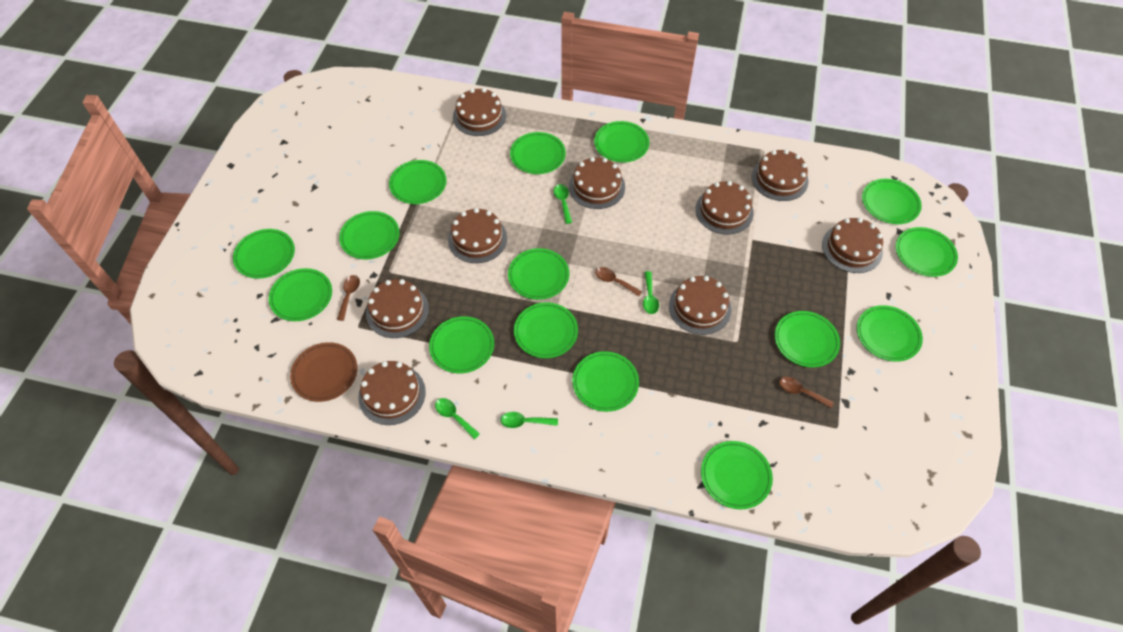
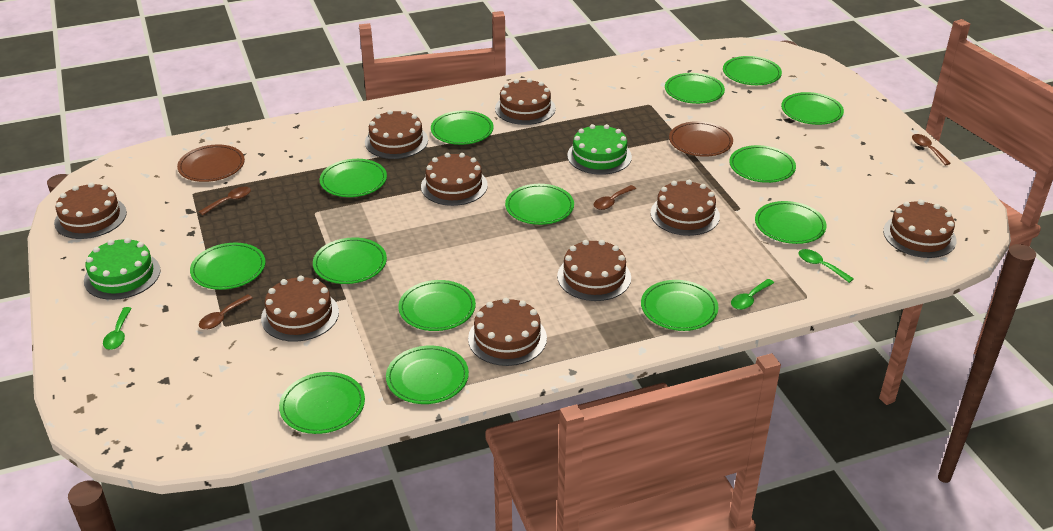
brown plate: [290,342,357,402] = 1 -> [177,144,245,182] [669,121,733,157] = 2
brown spoon: [337,275,360,321] [595,267,642,297] [779,377,834,408] = 3 -> [199,187,251,215] [199,294,253,330] [594,185,636,210] [912,134,951,165] = 4
green cake: none = 0 -> [84,238,161,300] [567,124,632,175] = 2
green plate: [233,229,295,279] [269,268,332,321] [339,211,400,259] [389,160,446,204] [429,316,494,374] [508,248,569,300] [510,132,566,174] [514,302,578,358] [572,351,639,412] [594,121,650,163] [701,441,773,509] [775,311,840,368] [857,305,923,362] [862,179,922,224] [895,227,958,277] = 15 -> [190,243,266,290] [279,372,365,434] [313,237,387,284] [320,159,387,197] [386,346,469,404] [398,280,476,331] [431,110,493,145] [505,184,574,225] [641,280,718,331] [665,73,725,104] [723,56,782,85] [729,145,796,183] [755,201,827,244] [781,92,844,125] = 14
green spoon: [435,398,480,439] [501,412,558,428] [554,184,572,224] [643,271,659,314] = 4 -> [103,307,132,350] [731,279,774,310] [799,249,854,283] = 3

